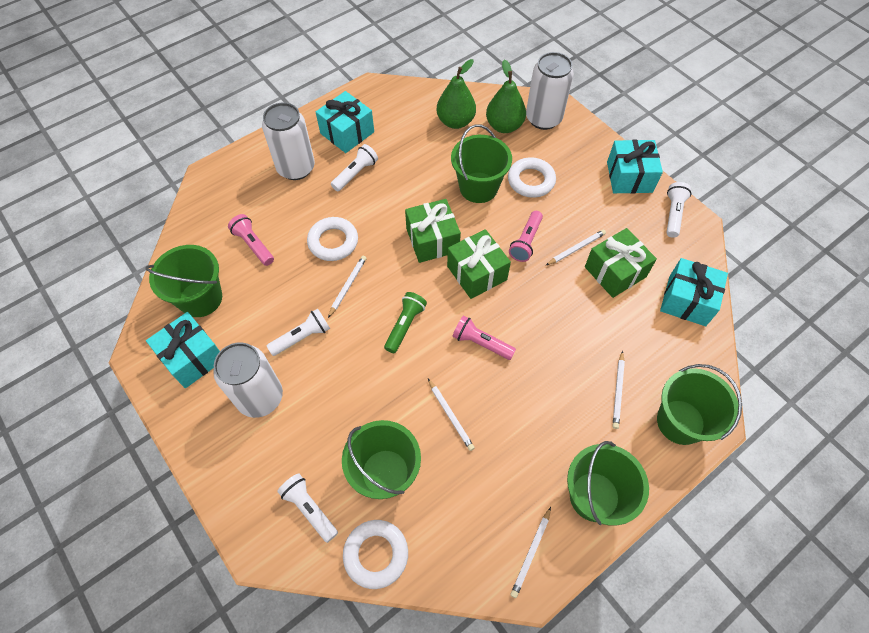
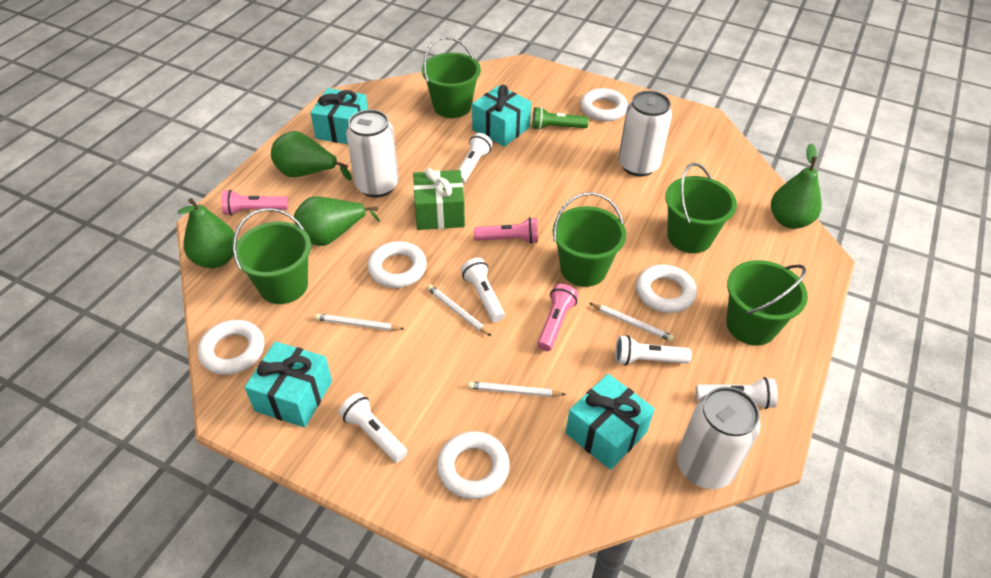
green gift: [405,199,461,263] [447,229,511,299] [585,228,657,298] = 3 -> [413,168,465,230] = 1
green pear: [437,59,476,129] [486,60,526,133] = 2 -> [178,198,238,268] [271,131,352,181] [294,196,380,246] [771,143,822,229] = 4
white flashlight: [267,309,330,356] [277,473,338,543] [331,144,378,191] [666,182,691,238] = 4 -> [339,393,408,463] [458,133,493,183] [461,258,505,322] [615,335,692,365] [695,377,778,409] = 5
white pencil: [328,256,367,318] [428,379,475,451] [510,507,551,598] [545,230,606,266] [612,351,625,429] = 5 -> [315,313,404,331] [427,284,491,336] [468,381,566,397] [590,303,674,342] = 4
white ring: [307,217,358,261] [343,520,408,589] [508,157,556,198] = 3 -> [198,320,264,375] [368,241,427,288] [437,431,510,499] [580,88,628,121] [636,265,697,313] = 5

